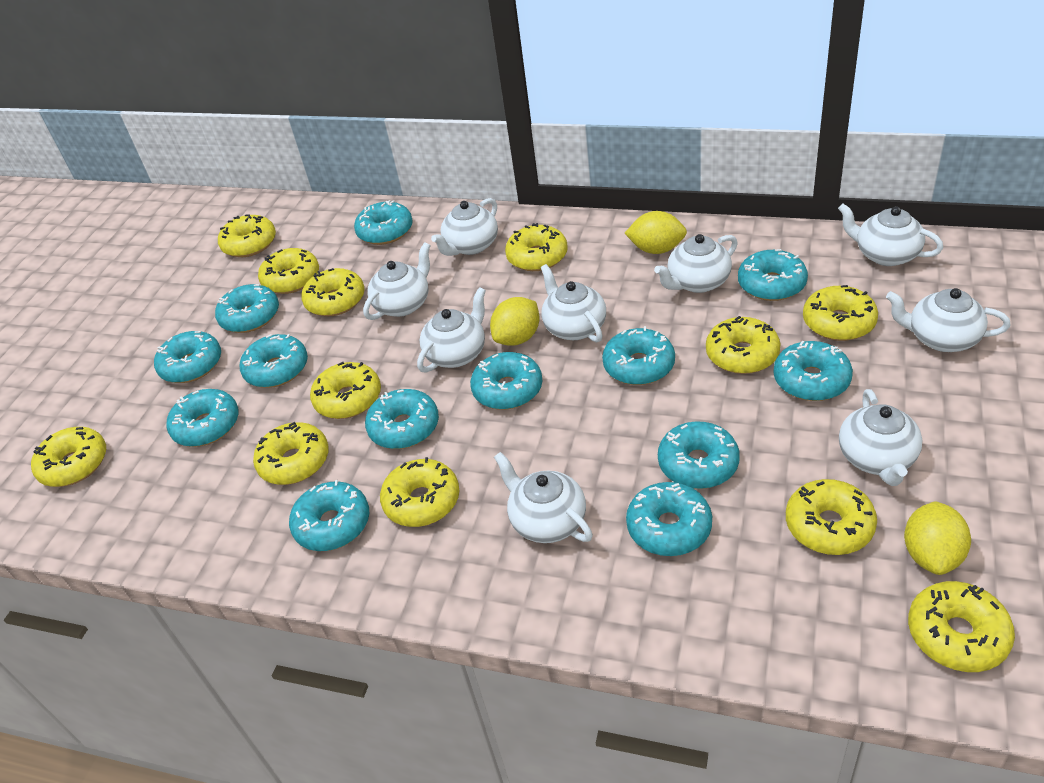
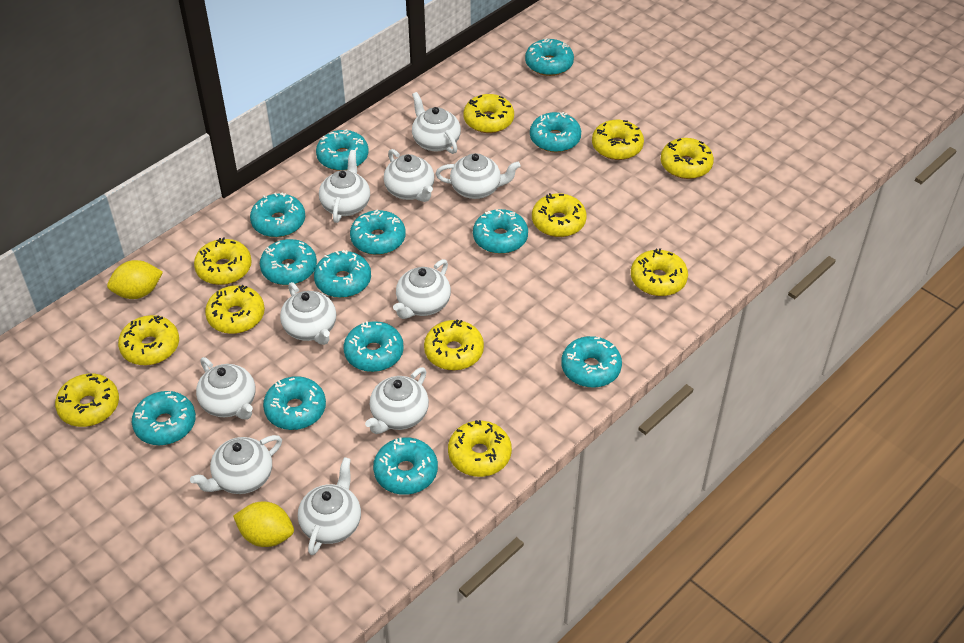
white teapot: [363,242,431,320] [417,287,486,373] [431,198,498,256] [494,452,593,543] [541,264,606,342] [654,234,738,293] [838,204,943,266] [839,389,922,486] [886,288,1011,352] = 9 -> [190,435,282,494] [196,357,255,420] [280,282,336,345] [298,457,361,555] [319,150,370,223] [365,367,429,434] [384,149,434,202] [393,259,451,319] [412,92,461,154] [436,153,521,199] = 10
yellow donut: [31,427,106,487] [218,214,276,257] [253,422,329,485] [258,248,319,294] [301,268,365,316] [310,362,381,419] [380,457,459,527] [505,223,568,271] [706,316,781,374] [786,479,877,555] [803,285,878,341] [908,581,1015,672] = 12 -> [55,374,119,427] [118,315,179,365] [194,238,252,285] [205,285,265,334] [424,319,484,370] [448,420,512,477] [463,94,514,133] [532,193,587,237] [592,120,644,160] [631,248,688,296] [660,138,714,179] = 11
yellow lemon: [490,297,540,346] [625,211,687,254] [904,501,971,575] = 3 -> [107,260,163,299] [233,502,294,547] = 2

